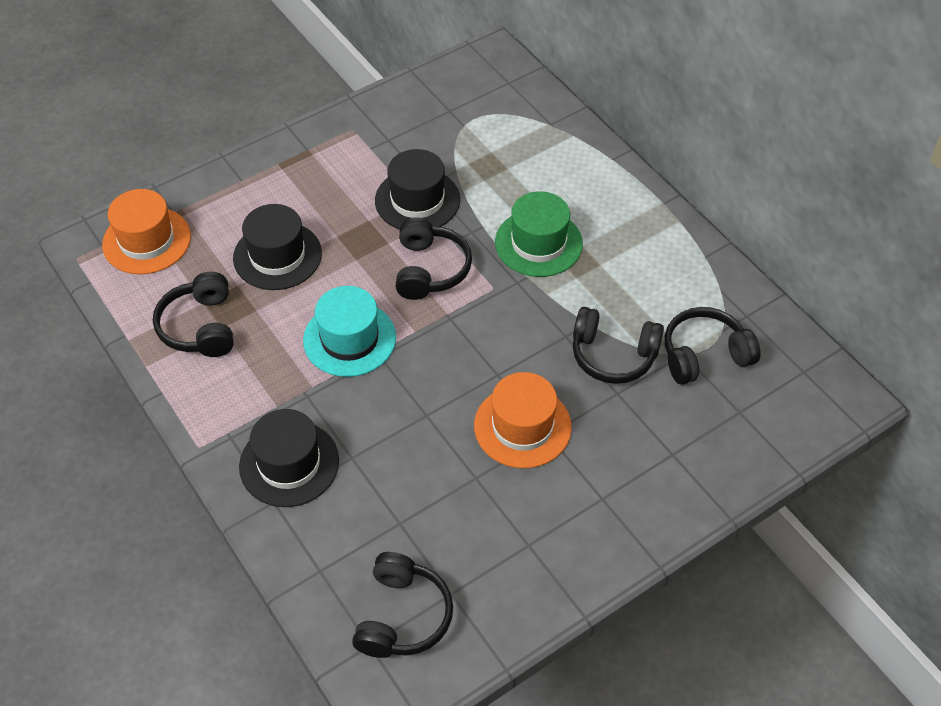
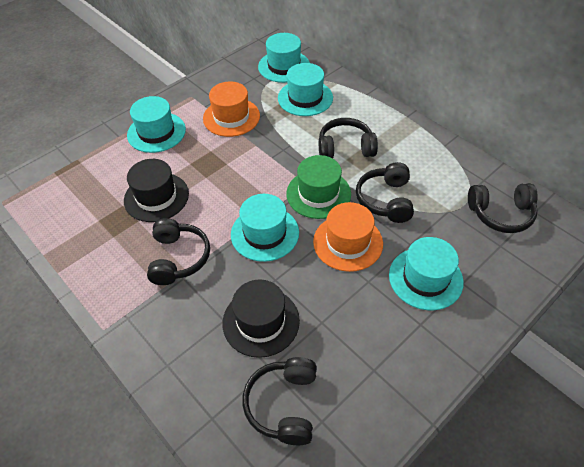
black hat: [233,204,322,290] [239,409,339,507] [375,149,460,230] = 3 -> [124,159,189,222] [222,279,300,358] = 2
turquoise hat: [303,286,396,377] = 1 -> [127,96,186,153] [231,194,299,262] [258,33,310,83] [278,63,333,116] [389,237,464,310] = 5

